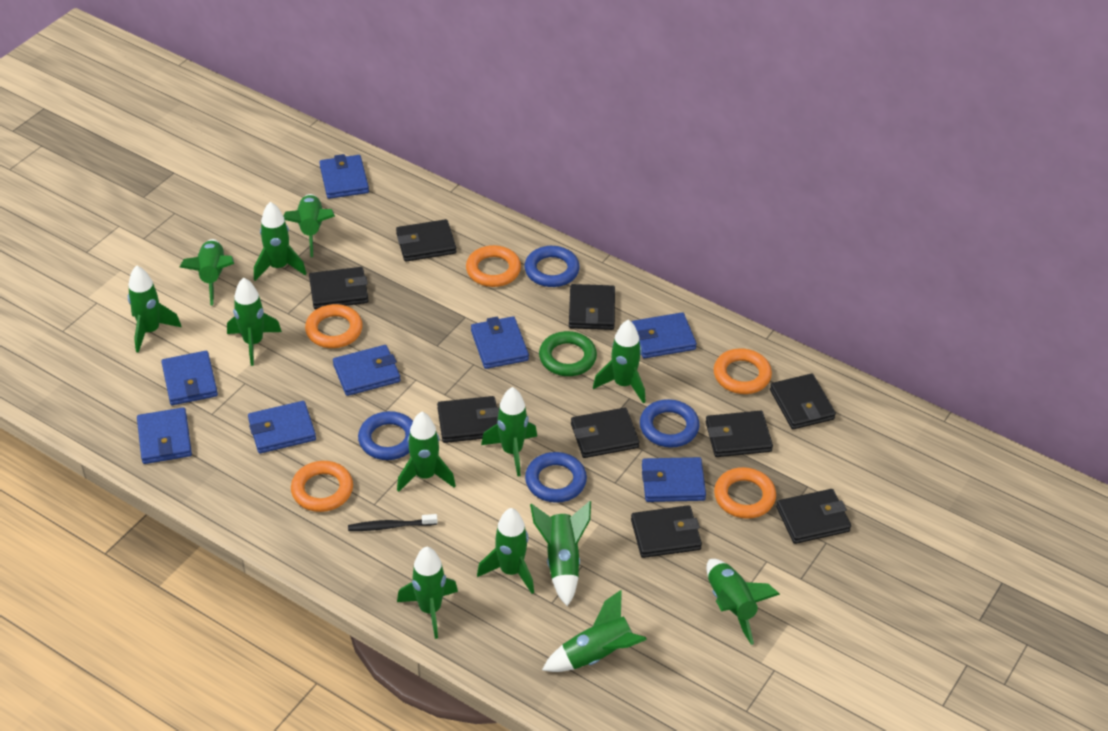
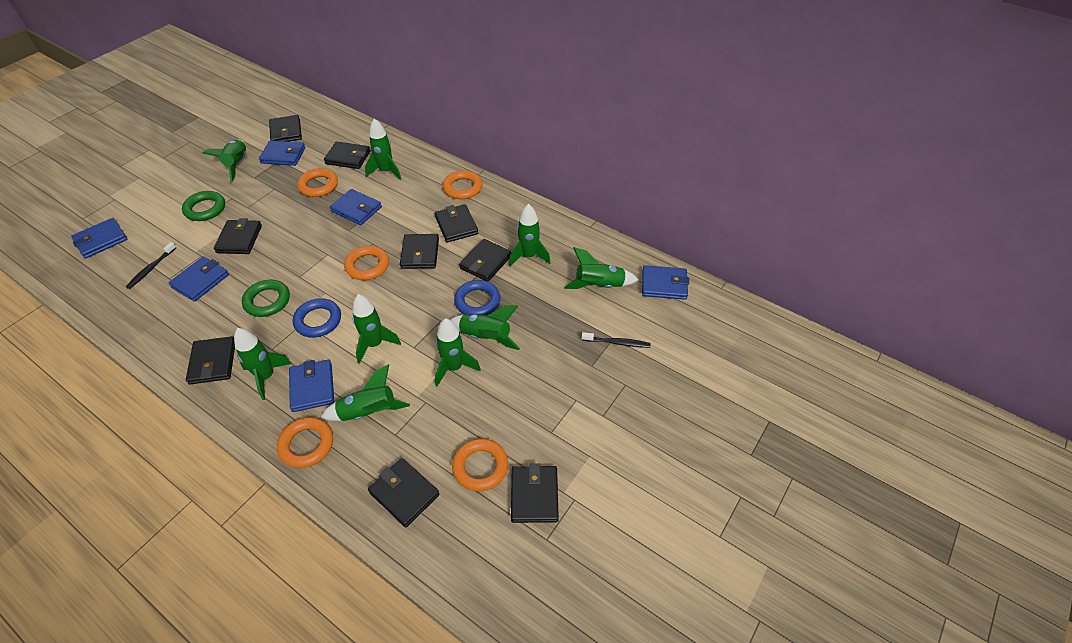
black toothbrush: [348,514,438,531] = 1 -> [126,242,177,289] [582,332,651,348] = 2
blue ring: [358,411,413,460] [525,246,580,287] [525,452,587,503] [640,399,700,448] = 4 -> [293,298,341,338] [454,280,501,315] = 2
blue wallet: [137,408,192,464] [161,351,218,405] [248,401,316,453] [319,154,369,199] [333,345,400,396] [471,316,529,369] [632,312,697,358] [642,457,706,502] = 8 -> [71,218,127,258] [168,256,229,302] [259,140,305,166] [289,360,334,412] [330,189,382,225] [642,265,689,300] = 6
green ring: [539,331,597,376] = 1 -> [182,191,225,221] [242,280,290,317] = 2
green rocket: [128,265,182,353] [180,239,234,306] [227,278,282,366] [254,202,307,281] [283,194,335,257] [397,412,456,492] [397,547,458,639] [477,508,534,594] [481,387,537,477] [530,501,591,606] [542,589,647,672] [593,320,645,404] [707,559,780,645] = 13 -> [202,140,246,182] [234,328,292,400] [320,364,410,421] [352,294,401,364] [365,119,401,180] [435,318,481,386] [450,305,520,350] [509,204,550,266] [564,247,639,289] = 9

